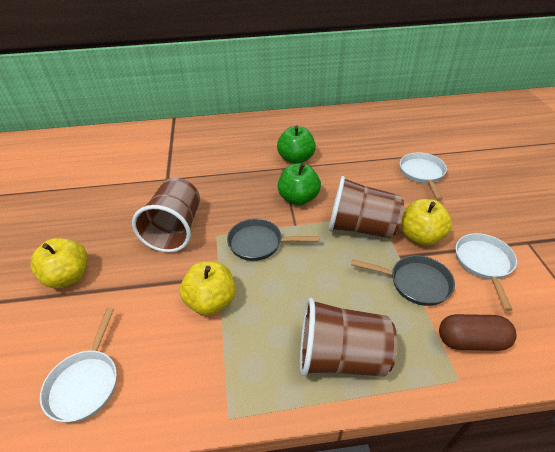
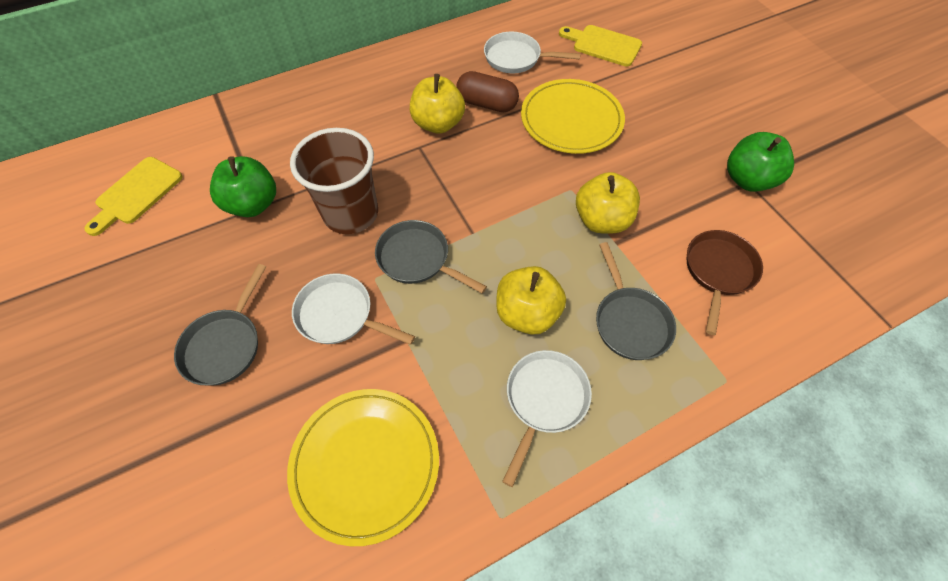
brown cup: [132,178,200,253] [300,298,397,377] [329,176,404,239] = 3 -> [290,128,378,234] = 1
brown pan: none = 0 -> [687,230,763,335] = 1
grey pan: [227,219,319,261] [351,255,455,306] = 2 -> [174,264,266,386] [375,220,487,294] [596,242,676,360] = 3
yellow cutting board: none = 0 -> [84,157,183,236] [559,25,642,67] = 2
yellow plate: none = 0 -> [287,389,439,546] [521,79,625,154] = 2

